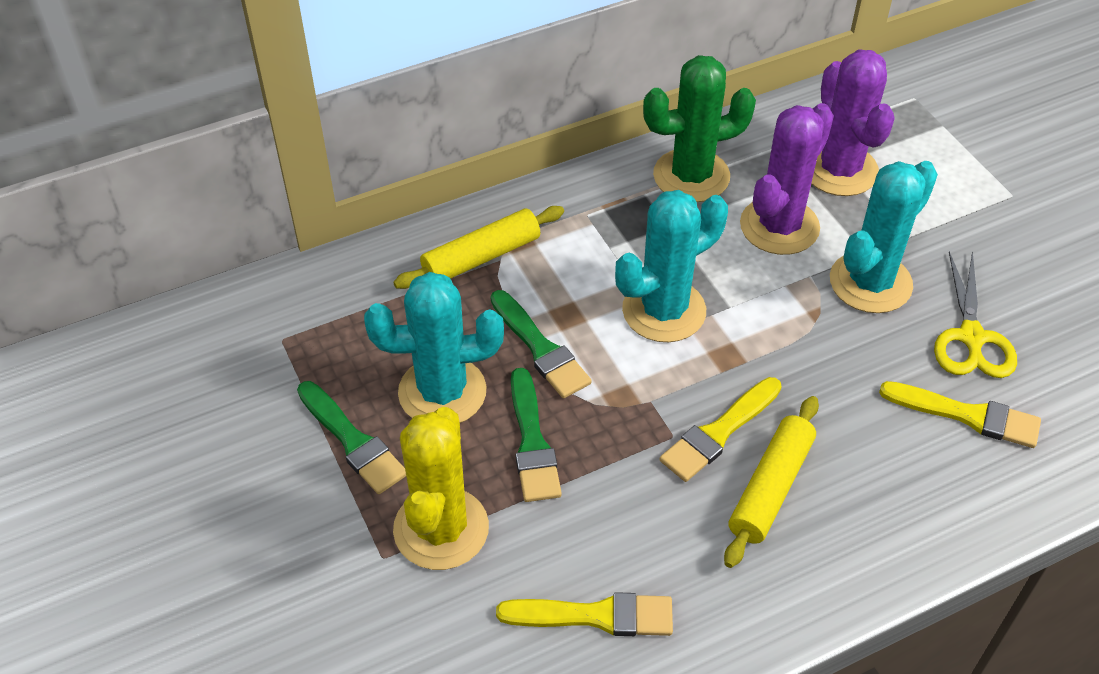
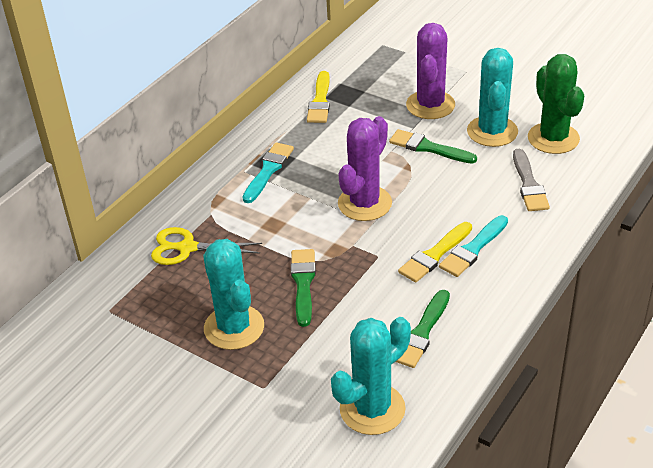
grey brush: none = 0 -> [513,149,550,211] = 1
turquoise brush: none = 0 -> [242,142,294,203] [439,215,508,277] = 2
yellow brush: [496,592,673,636] [660,377,782,482] [879,381,1041,448] = 3 -> [307,71,330,123] [398,222,472,283] = 2
yellow cactus: [393,407,489,570] = 1 -> none = 0
yellow rolling pin: [393,206,564,289] [724,396,819,568] = 2 -> none = 0

